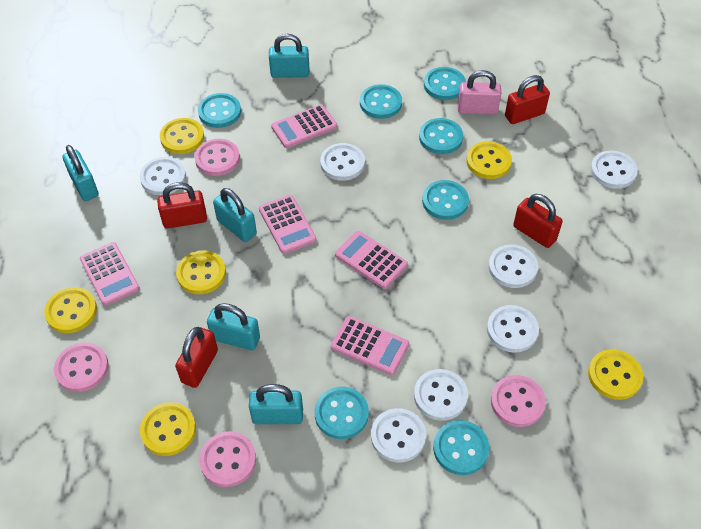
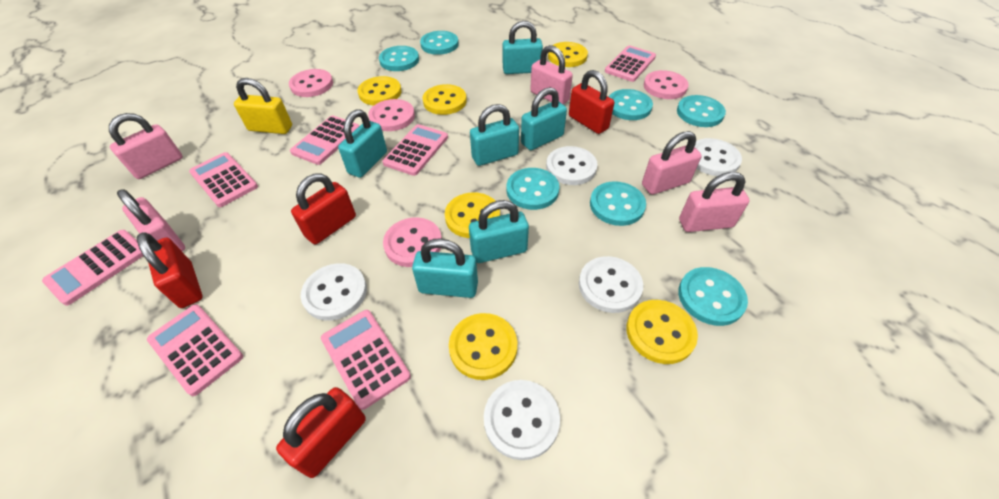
pink calculator: [80,242,140,306] [259,195,317,254] [271,104,337,148] [331,316,409,375] [335,231,408,289] = 5 -> [42,230,143,306] [147,304,243,396] [189,152,258,207] [290,115,359,165] [321,310,411,410] [382,124,448,176] [605,45,656,82] = 7
pink padlock: [458,70,501,115] = 1 -> [109,113,183,179] [117,189,185,252] [530,45,573,105] [642,131,702,195] [679,172,750,232] = 5
turquoise padlock: [62,145,99,201] [207,303,260,350] [213,188,257,242] [249,384,303,424] [269,34,309,78] = 5 -> [338,109,387,178] [412,238,478,298] [469,200,529,263] [470,104,519,166] [503,21,543,74] [521,87,567,150] = 6
white button: [140,157,186,195] [320,143,365,181] [371,408,426,462] [414,369,468,421] [487,305,539,353] [488,244,538,288] [591,151,638,189] = 7 -> [301,263,367,321] [484,380,560,460] [546,146,598,185] [579,256,643,313] [695,138,742,176] = 5
yellow padlock: none = 0 -> [234,78,292,134] = 1

